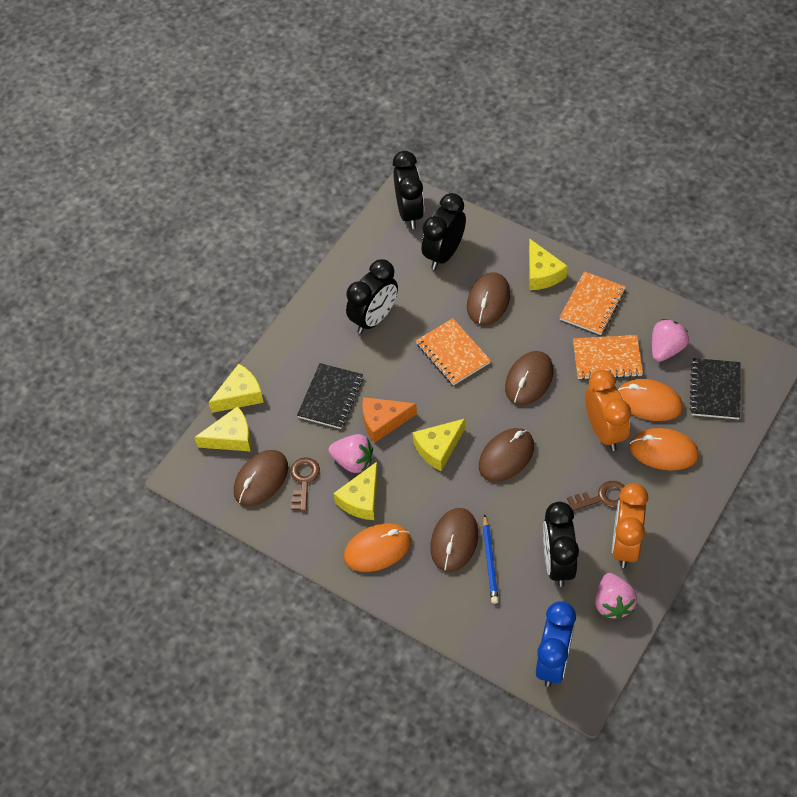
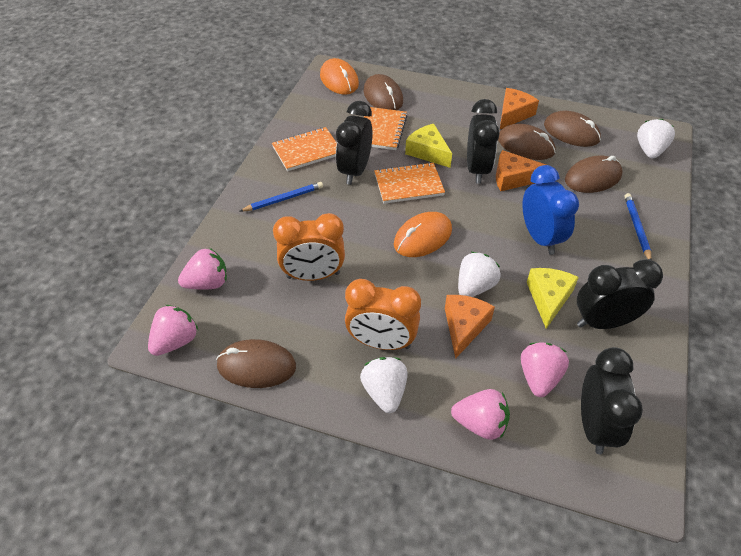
black notebook: [297,363,363,429] [690,358,741,419] = 2 -> none = 0
blue pencil: [483,514,499,604] = 1 -> [239,182,323,212] [624,193,652,260] = 2
brown key: [290,457,320,511] [567,481,624,511] = 2 -> none = 0
orange cheese: [362,397,417,443] = 1 -> [445,295,495,359] [496,150,546,191] [500,88,539,129] = 3
orange mouse: [344,523,411,572] [618,379,683,421] [630,428,699,470] = 3 -> [320,58,359,95] [394,212,452,257] = 2
pink strawberry: [328,434,373,473] [595,573,637,620] [652,319,689,362] = 3 -> [148,305,198,356] [178,248,227,290] [451,389,510,440] [521,342,569,397] = 4
white strawberry: none = 0 -> [360,357,408,413] [458,252,501,297] [637,119,675,158] = 3
yellow cheese: [194,406,251,452] [208,364,264,413] [334,462,378,520] [413,419,465,471] [529,239,568,290] = 5 -> [405,124,452,168] [527,268,579,329] = 2

